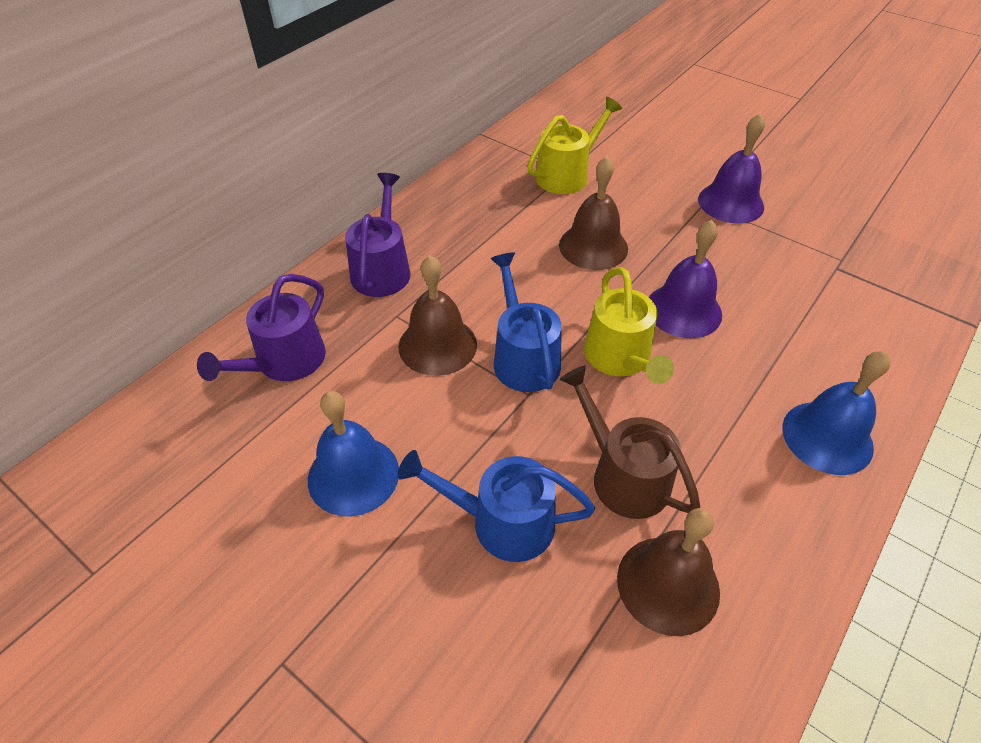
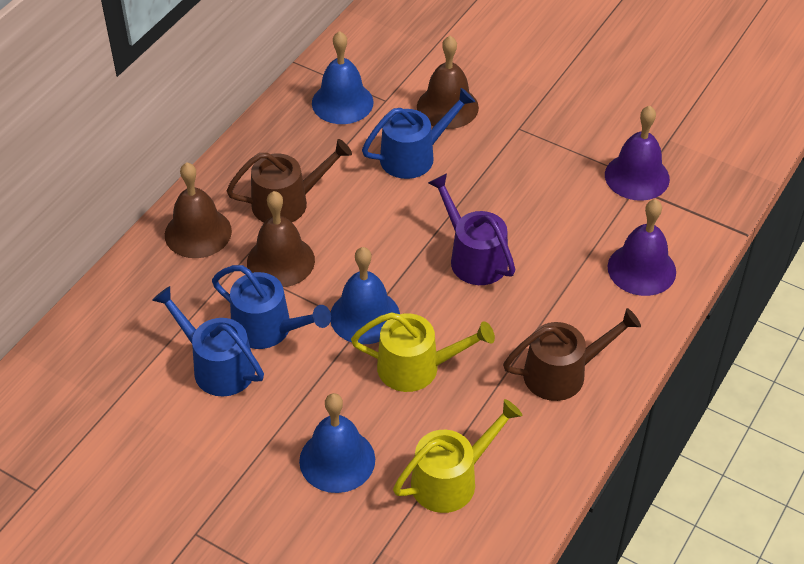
blue bell: [308,391,399,517] [782,351,891,475] = 2 -> [299,393,375,493] [312,31,373,124] [330,247,400,344] = 3
blue watering can: [398,450,595,562] [490,252,562,392] = 2 -> [152,286,264,397] [212,265,331,349] [362,88,476,179] = 3
brown watering can: [560,366,700,519] = 1 -> [226,139,352,223] [503,308,641,401] = 2
purple watering can: [197,274,326,381] [345,173,411,297] = 2 -> [428,173,515,285] = 1

